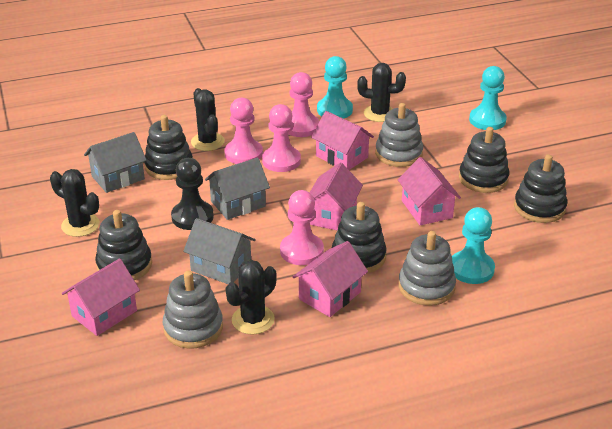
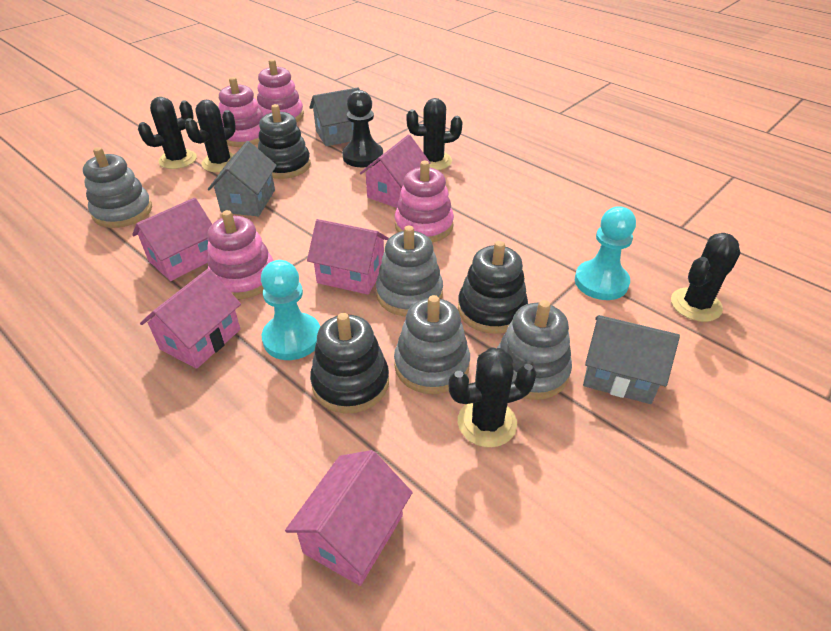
black cactus: [50,169,100,237] [191,88,225,151] [226,260,277,335] [357,63,406,122] = 4 -> [138,97,197,169] [185,100,236,172] [406,98,463,170] [448,347,537,448] [671,233,741,322] = 5
black stacking toy: [95,210,152,280] [144,115,193,180] [332,202,386,274] [459,127,509,193] [514,154,567,223] = 5 -> [258,104,311,179] [310,313,389,414] [458,241,528,334] = 3
grey stacking toy: [163,271,223,349] [375,103,423,167] [398,231,456,306] = 3 -> [83,147,152,228] [376,226,443,316] [394,295,470,394] [497,300,572,400] = 4
pink pawn: [224,98,263,164] [262,104,301,172] [280,190,324,265] [288,72,319,137] = 4 -> none = 0
pink stacking toy: none = 0 -> [207,210,274,299] [218,77,263,147] [257,59,304,122] [395,161,454,242] = 4
turquoise pawn: [317,56,353,119] [452,207,495,284] [469,66,507,130] = 3 -> [261,260,320,360] [575,206,636,300] = 2

